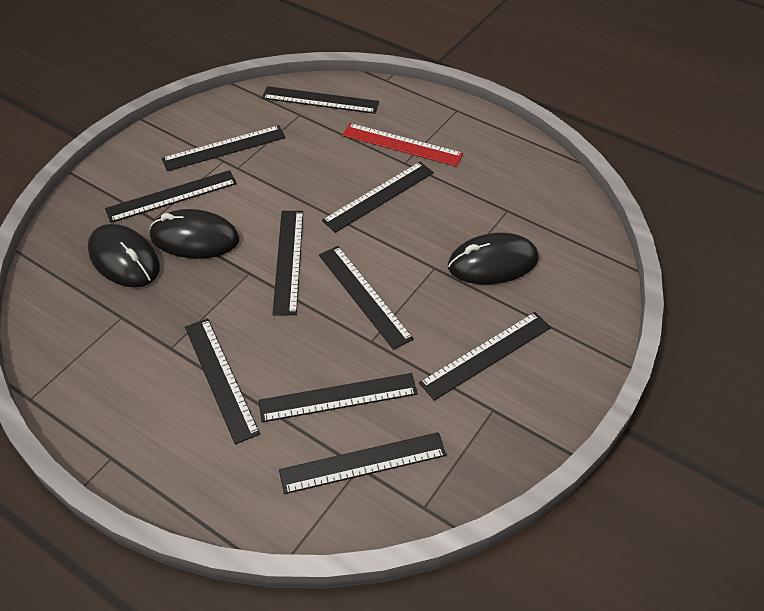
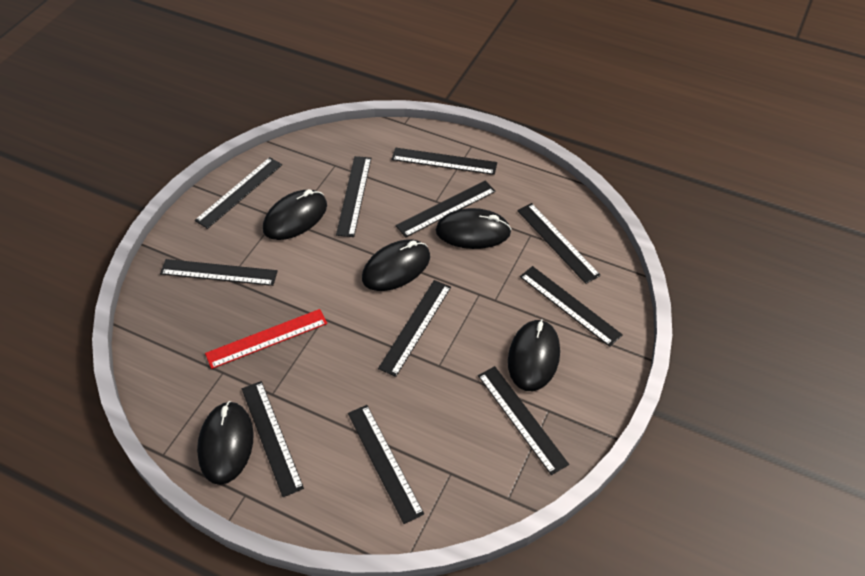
black mouse: [88,224,160,288] [150,209,239,259] [448,233,539,284] = 3 -> [197,401,254,485] [263,189,327,240] [362,239,430,291] [436,208,511,249] [508,319,560,391] = 5
black ruler: [105,170,237,223] [162,125,286,171] [185,318,260,445] [258,373,418,422] [262,86,379,114] [272,211,303,316] [279,432,447,494] [319,246,414,350] [322,162,434,233] [419,312,551,401] = 10 -> [160,259,278,286] [195,157,282,229] [242,381,304,497] [336,156,371,237] [348,405,424,524] [378,280,451,377] [392,148,497,175] [396,181,496,238] [478,366,569,475] [517,203,601,284] [520,266,623,347] = 11

